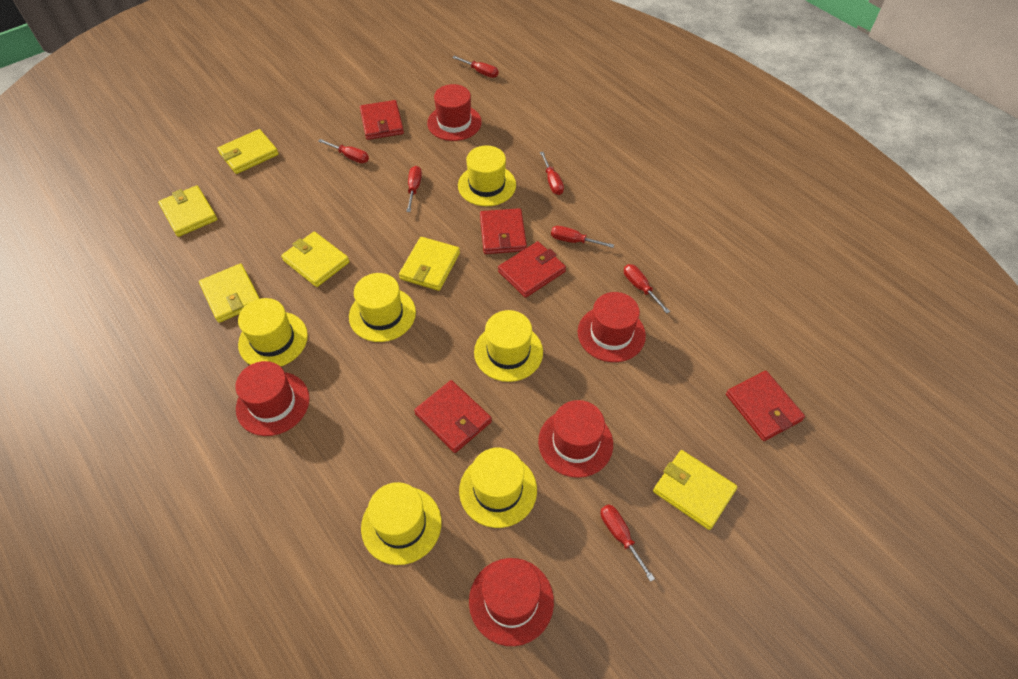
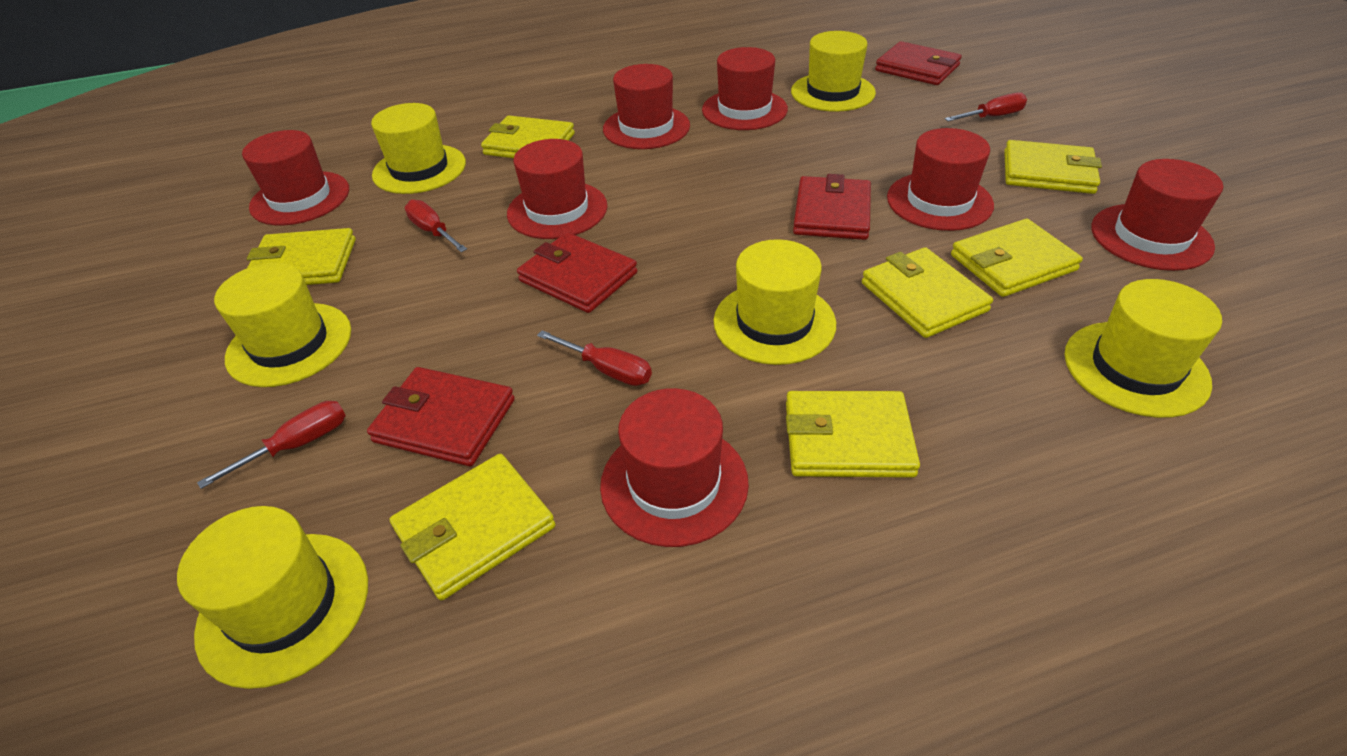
red hat: [235,361,310,436] [427,84,482,141] [469,558,554,646] [538,400,613,478] [578,292,646,362] = 5 -> [242,130,349,225] [507,139,608,239] [600,388,749,547] [603,64,690,149] [702,47,788,130] [887,128,994,231] [1091,159,1223,271] = 7
red screwdriver: [318,139,369,163] [406,166,422,212] [452,56,499,78] [540,152,564,195] [551,226,614,248] [601,504,655,582] [624,264,670,313] = 7 -> [197,401,346,489] [405,199,467,252] [537,330,652,386] [945,93,1027,122] = 4
red wallet: [360,100,404,140] [414,380,492,453] [480,208,527,254] [498,241,566,298] [726,371,805,441] = 5 -> [367,367,515,466] [517,232,637,313] [793,174,871,240] [875,41,962,85] = 4
yellow wallet: [158,185,217,237] [199,263,260,323] [217,129,279,174] [281,232,349,287] [399,237,460,291] [653,450,737,530] = 6 -> [246,228,356,285] [390,454,555,600] [481,115,575,158] [786,391,920,478] [862,247,993,338] [951,219,1083,297] [1004,140,1102,194] = 7

